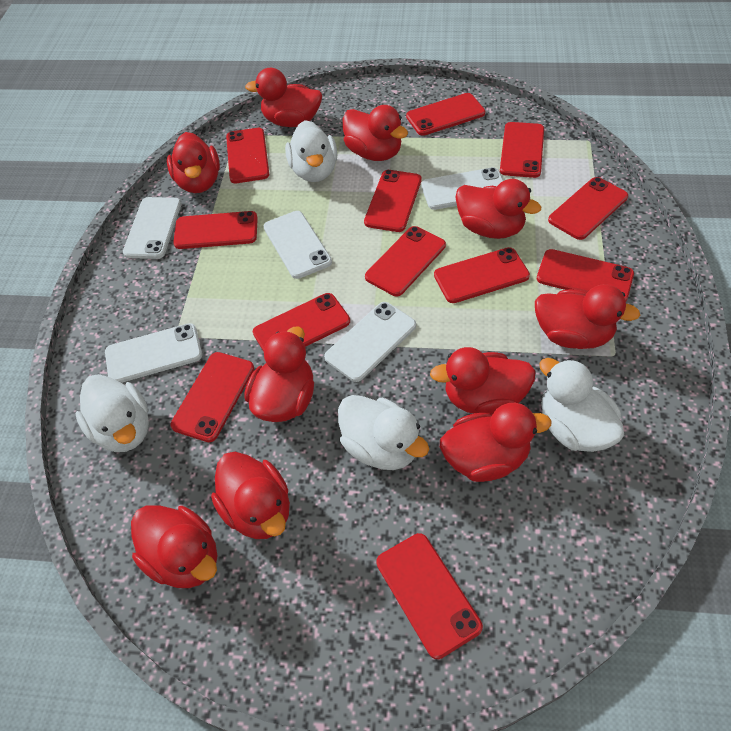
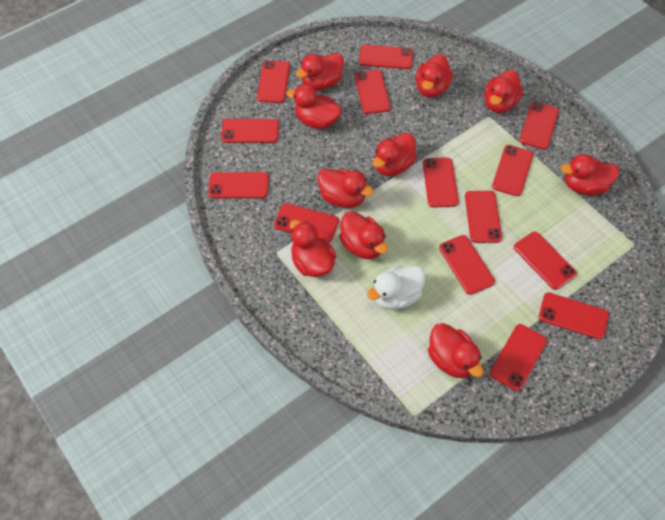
red phone: [170,352,254,442] [173,211,258,249] [226,128,269,183] [253,293,350,352] [364,170,422,232] [365,226,446,296] [376,533,483,659] [406,93,485,136] [434,247,530,303] [500,122,544,178] [537,249,634,301] [548,177,628,240] = 12 -> [208,172,269,198] [221,119,279,143] [257,60,290,103] [274,203,339,242] [355,70,391,114] [359,45,413,69] [423,157,459,208] [439,235,495,295] [465,191,502,243] [490,324,547,391] [492,145,533,196] [514,232,577,290] [520,101,559,150] [539,293,609,339] = 14
white duck: [76,374,149,452] [285,120,337,182] [338,395,429,470] [539,358,624,452] = 4 -> [367,266,425,310] = 1
white phone: [105,323,202,383] [123,197,181,259] [264,211,332,279] [324,302,416,382] [421,167,504,210] = 5 -> none = 0

